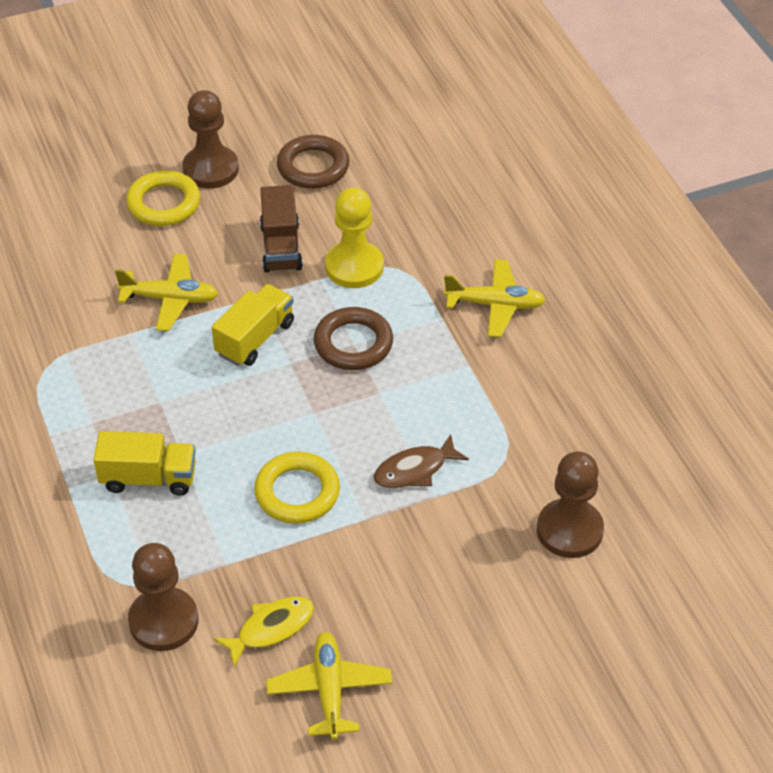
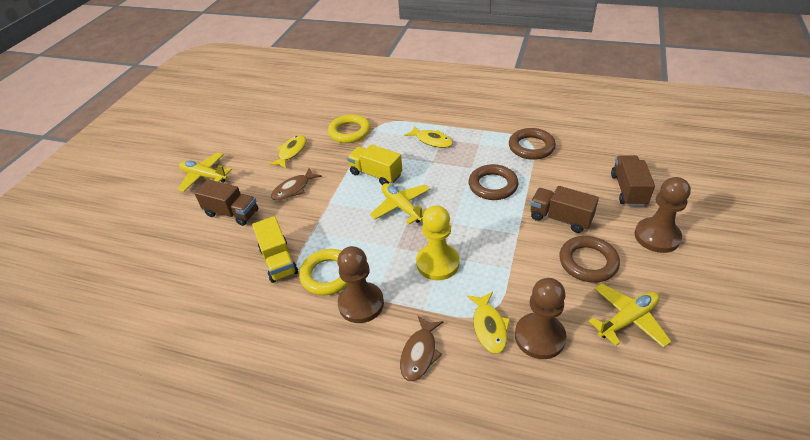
brown fish: [373,434,469,488] = 1 -> [271,168,322,201] [400,315,443,381] = 2
brown ring: [277,135,349,189] [314,307,393,370] = 2 -> [468,164,518,200] [509,128,556,160] [559,236,620,283] = 3
brown truck: [260,185,303,272] = 1 -> [194,179,258,226] [530,186,599,233] [611,155,655,206] = 3
yellow fish: [213,596,314,667] = 1 -> [269,135,306,168] [404,126,453,148] [467,292,510,354] = 3

